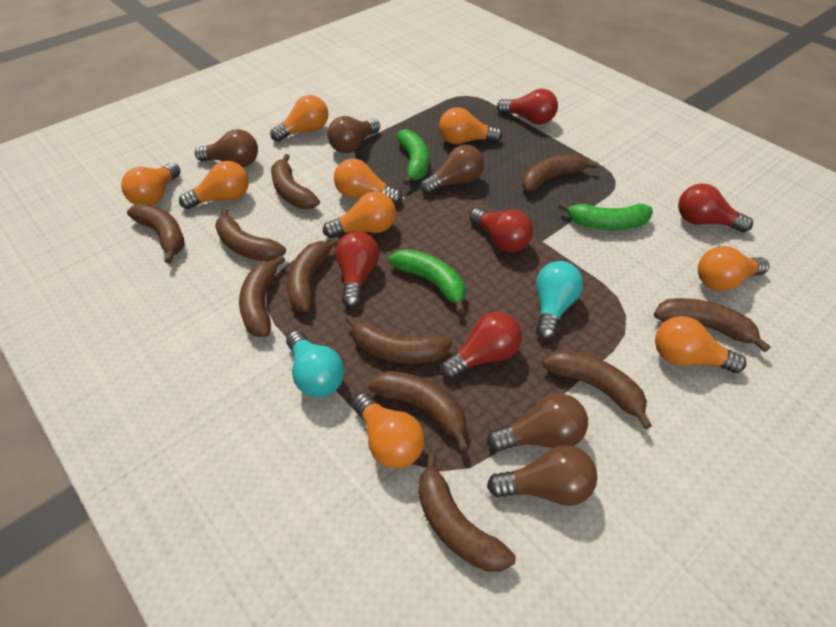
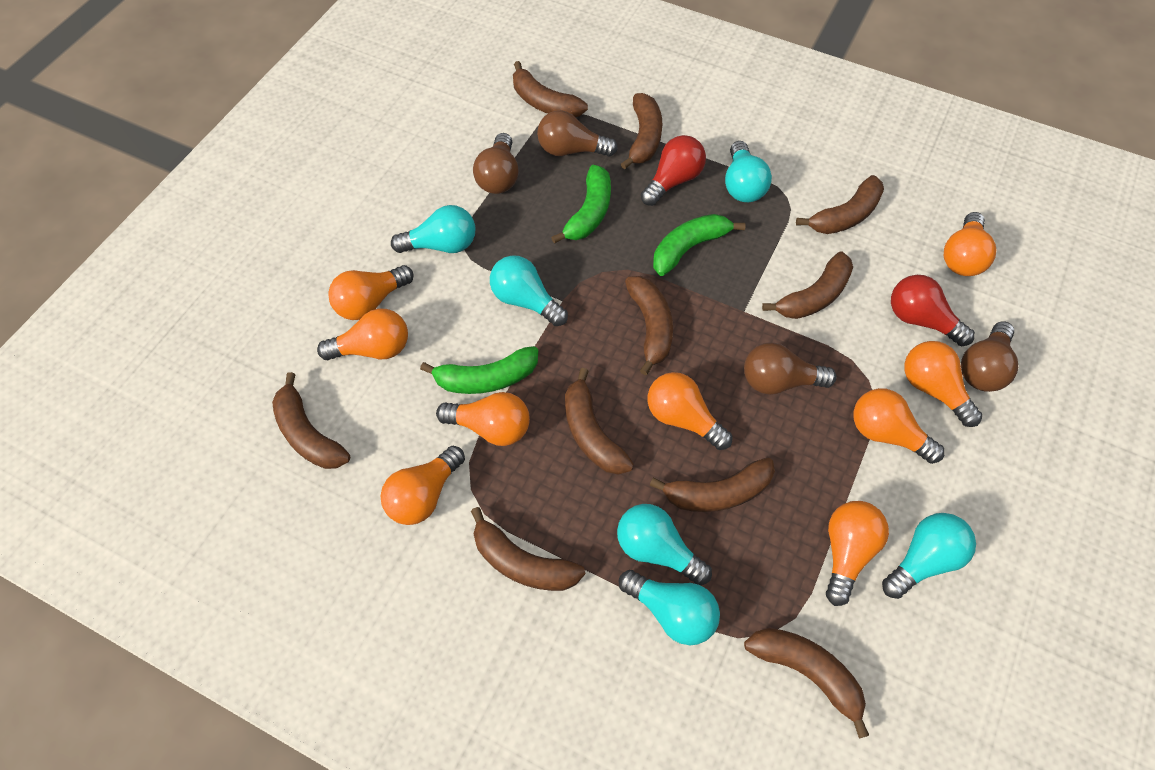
brown banana: [127,204,185,263] [215,208,286,262] [239,255,285,337] [271,154,320,209] [287,237,339,312] [345,315,452,364] [368,371,469,451] [418,453,516,572] [522,154,598,191] [543,350,652,429] [654,298,771,352] = 11 -> [272,372,350,469] [471,507,585,591] [513,61,588,117] [565,368,634,475] [621,93,662,170] [625,276,673,375] [649,457,775,512] [744,628,869,738] [762,251,853,319] [796,175,884,234] = 10
brown light bulb: [195,129,258,167] [327,116,380,153] [421,145,484,194] [487,393,588,452] [487,445,597,506] = 5 -> [473,133,519,194] [537,110,618,157] [744,342,837,395] [961,321,1018,392] = 4
red light bulb: [335,231,379,307] [440,312,522,379] [469,208,533,252] [497,89,558,124] [678,183,753,232] = 5 -> [641,135,706,206] [891,275,975,346] = 2
turquoise light bulb: [286,331,345,397] [536,261,583,340] = 2 -> [391,205,476,253] [490,255,568,326] [617,504,712,585] [619,570,720,645] [725,141,772,202] [882,513,976,599] = 6

